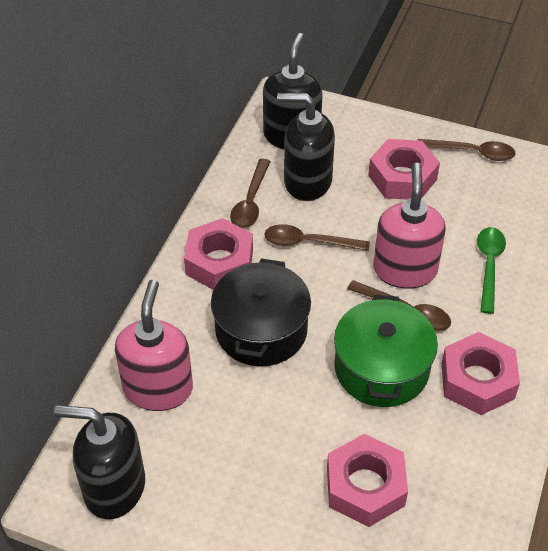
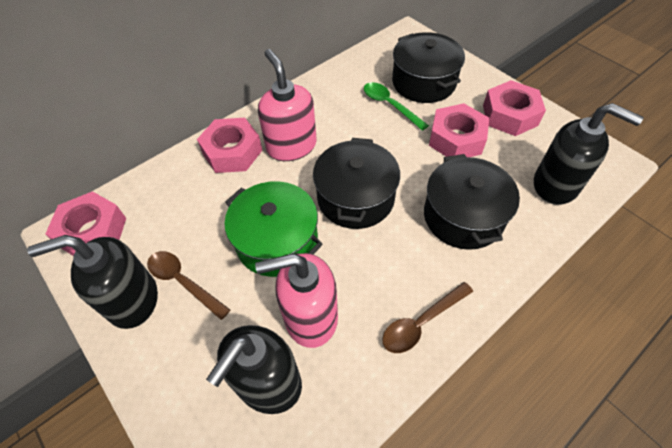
black pot: [211,258,311,366] = 1 -> [313,138,400,229] [392,32,465,103] [424,154,520,250] = 3
brown spoon: [230,159,271,228] [264,224,370,251] [347,280,451,331] [417,139,516,161] = 4 -> [147,251,230,320] [382,282,473,353] = 2

